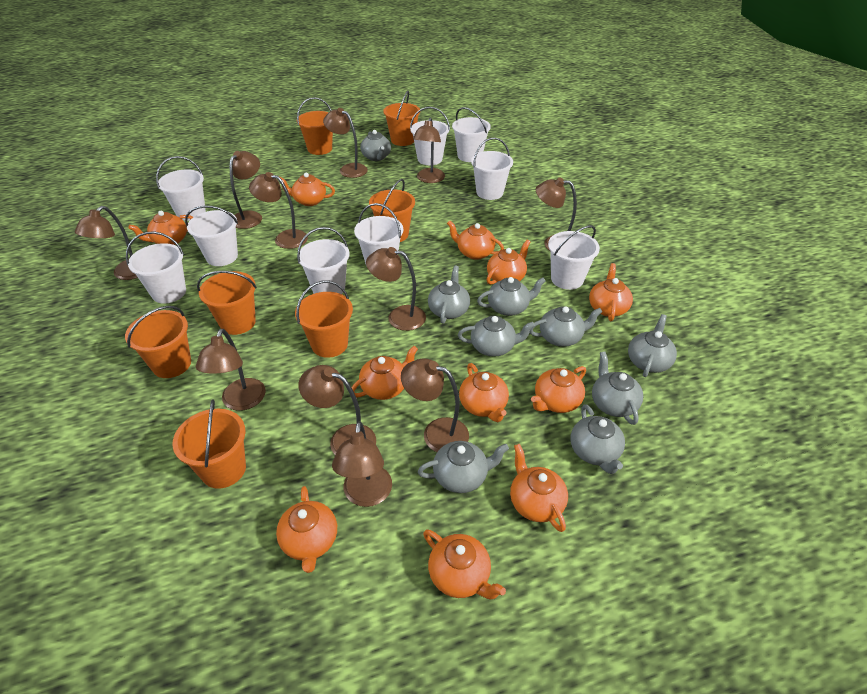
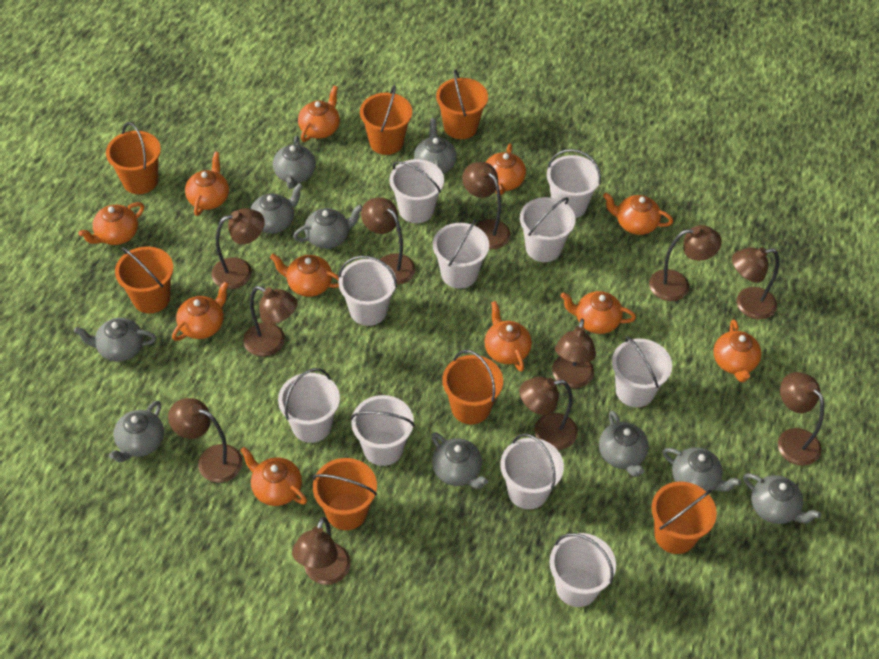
grey teapot: [360,130,391,161] [418,441,509,493] [428,265,470,324] [458,316,535,357] [477,277,546,316] [529,306,602,347] [571,404,625,474] [592,351,643,425] [628,314,677,377] = 9 -> [74,318,156,362] [109,401,164,463] [250,183,303,234] [273,136,316,189] [293,205,362,249] [414,118,457,174] [431,432,488,489] [599,411,649,477] [662,447,741,492] [743,473,821,524] = 10
white bucket: [126,231,186,304] [156,156,206,221] [185,206,238,266] [297,227,350,294] [354,203,403,264] [410,107,450,165] [452,107,491,162] [471,137,513,200] [548,225,600,290] = 9 -> [278,368,340,443] [338,256,397,326] [351,395,415,466] [390,159,444,223] [433,219,489,289] [500,433,564,509] [520,197,575,262] [547,149,601,218] [549,533,616,607] [612,336,672,407] = 10

